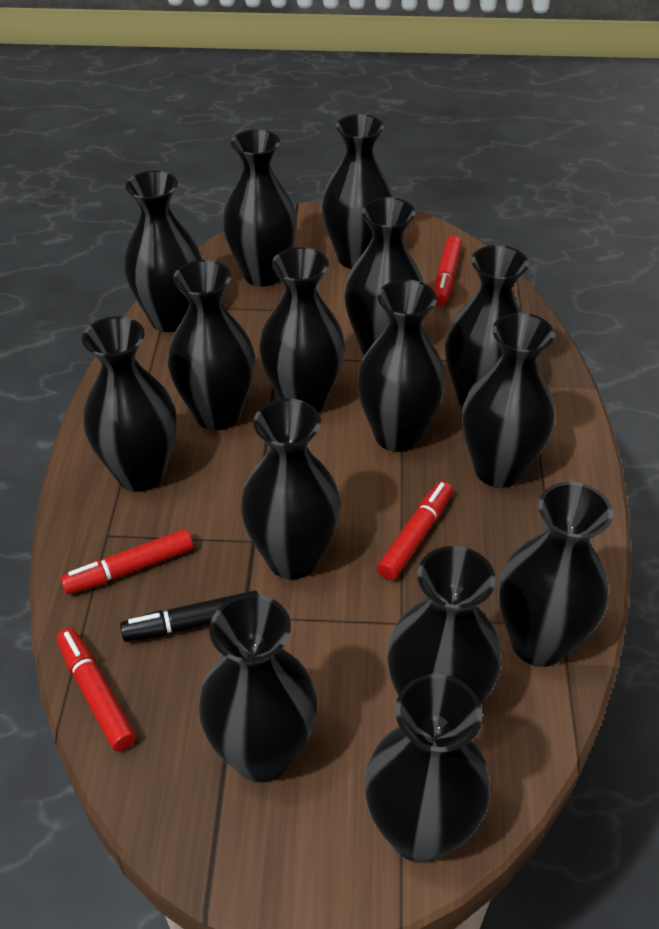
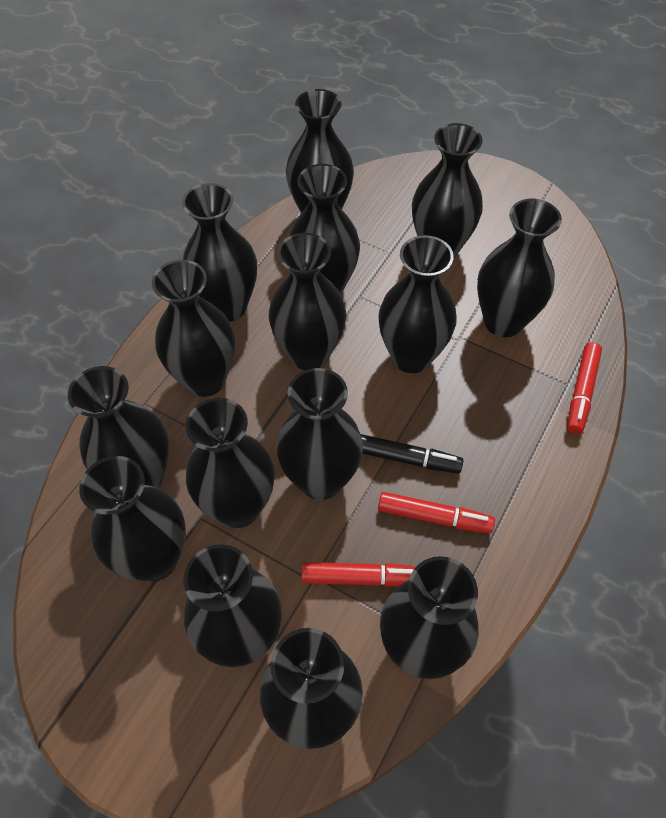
red marker: [56,628,136,751] [60,529,193,594] [377,481,453,580] [434,236,462,306] = 4 -> [301,562,416,587] [378,492,495,533] [567,342,602,434] = 3

